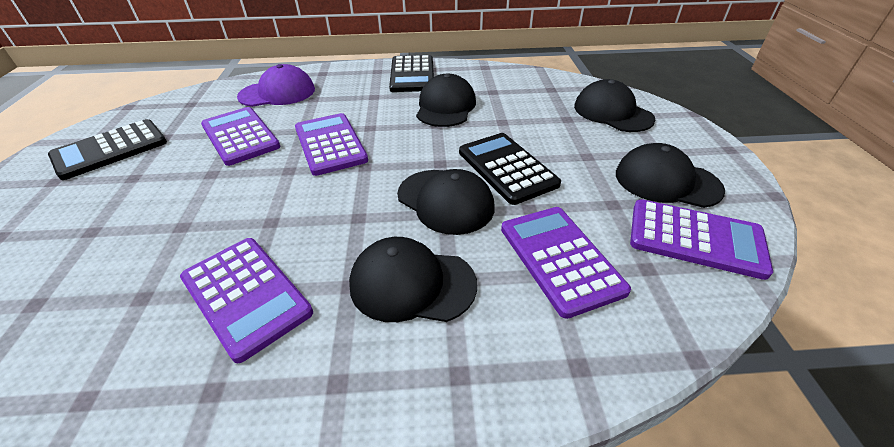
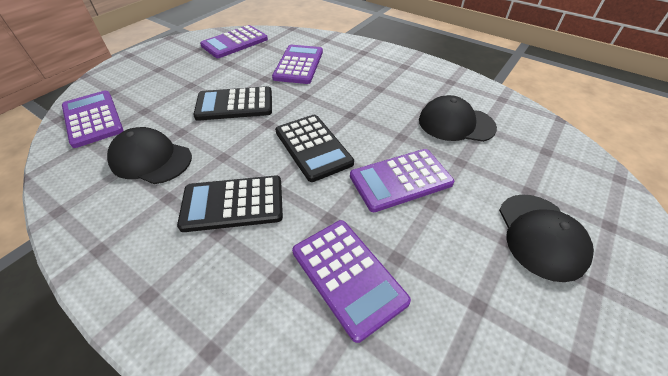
black cap: [349,237,477,322] [397,169,495,235] [416,74,476,127] [574,79,655,132] [616,143,725,208] = 5 -> [107,127,192,184] [419,95,497,142] [499,194,594,282] = 3
purple cap: [237,64,315,107] = 1 -> none = 0

